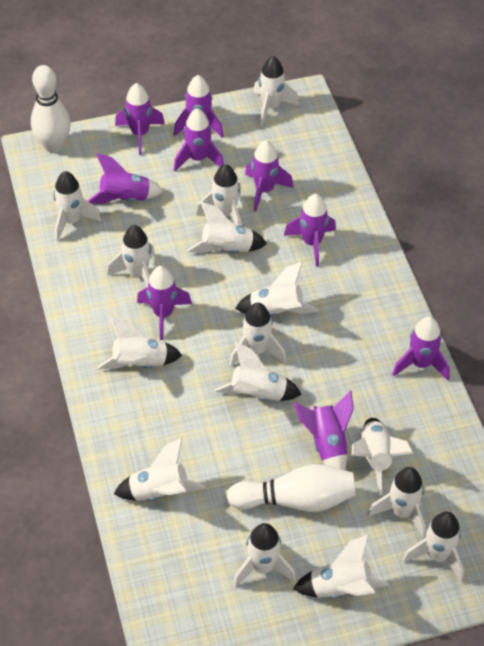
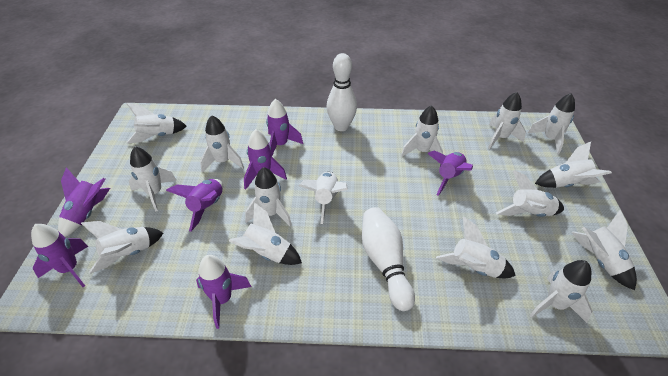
purple rocket: [87,153,164,204] [115,83,165,155] [137,266,192,340] [174,75,223,138] [174,108,224,171] [245,140,293,212] [284,194,336,267] [294,390,354,470] [392,316,450,380] = 9 -> [31,224,88,287] [58,167,110,237] [166,179,223,232] [196,255,251,329] [244,129,287,190] [266,99,303,155] [428,150,473,196] = 7

